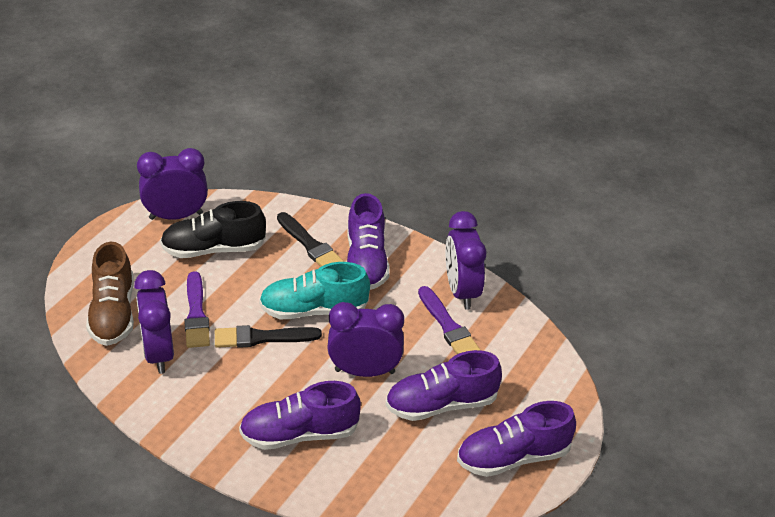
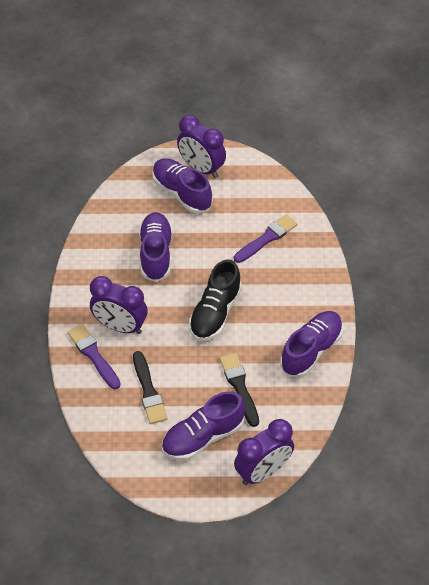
brown shoe: [86,241,134,346] = 1 -> none = 0
purple clock: [134,270,174,374] [137,148,208,220] [327,302,404,377] [446,211,486,310] = 4 -> [90,276,148,334] [177,115,226,178] [234,419,294,485] = 3
turquoise shoe: [259,262,370,319] = 1 -> none = 0

